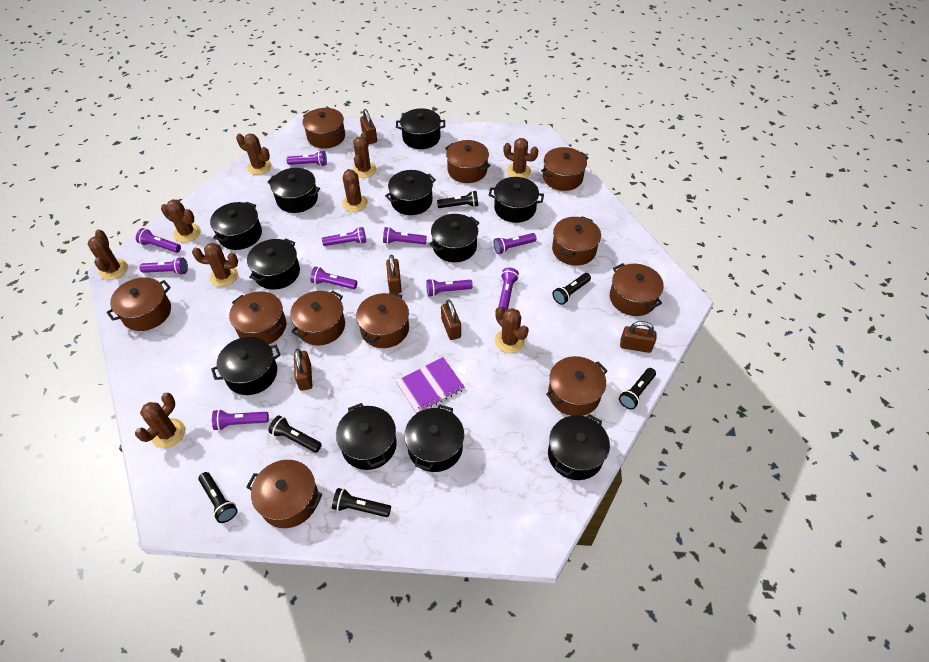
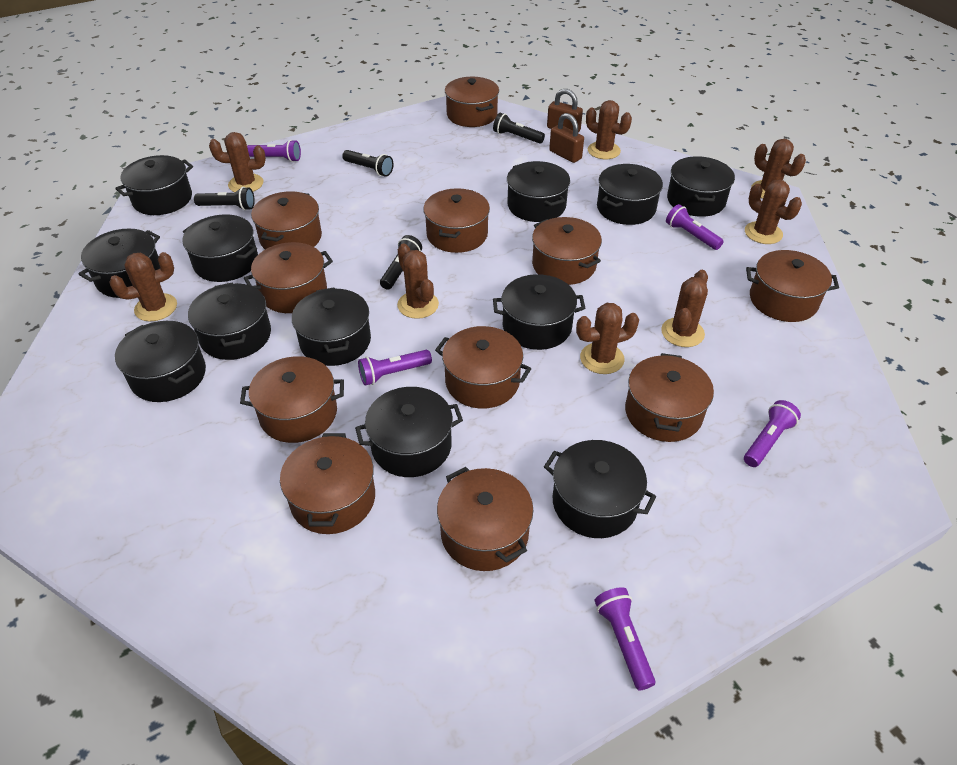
black flashlight: [198,472,238,523] [268,415,322,453] [332,488,391,517] [437,191,478,208] [553,273,591,305] [619,368,656,410] = 6 -> [194,187,255,210] [342,150,393,177] [380,235,422,290] [493,113,545,144] = 4
black pot: [210,202,262,250] [211,337,280,395] [247,238,300,290] [267,168,320,213] [336,403,397,470] [385,170,436,215] [396,108,445,149] [404,404,464,472] [429,214,479,262] [489,177,544,223] [548,414,610,480] = 11 -> [78,229,160,298] [115,155,193,215] [115,321,206,402] [182,214,258,282] [188,282,271,360] [292,288,371,366] [355,387,463,477] [493,274,585,350] [507,161,570,222] [544,440,656,538] [597,164,663,225] [667,156,735,217] = 12
brown cactus: [88,229,128,280] [135,393,185,448] [161,199,201,242] [192,243,238,287] [236,134,272,175] [342,169,368,212] [352,132,377,178] [495,307,529,353] [503,138,538,178] = 9 -> [109,252,177,321] [209,132,266,192] [397,244,439,319] [576,303,639,374] [586,100,632,159] [661,270,708,347] [745,180,802,244] [751,139,806,199] = 8
brown padlock: [294,349,312,390] [360,109,377,144] [386,255,402,294] [441,300,461,340] [620,321,657,353] = 5 -> [547,89,583,132] [549,113,584,163] = 2
purple flashlight: [136,228,181,253] [139,257,188,275] [212,409,269,431] [286,151,327,166] [310,267,357,289] [322,227,366,246] [383,227,427,245] [426,279,473,297] [493,233,536,254] [499,268,519,311] = 10 -> [247,140,301,162] [358,350,432,385] [595,587,655,691] [666,204,724,250] [744,400,801,467] = 5
purple notebook: [396,357,465,414] = 1 -> none = 0

